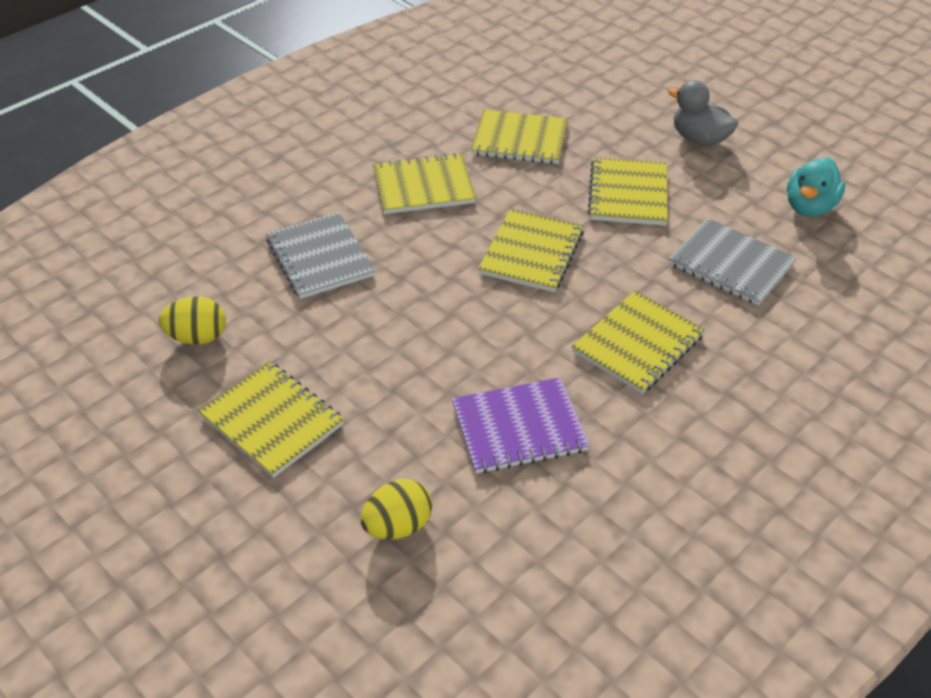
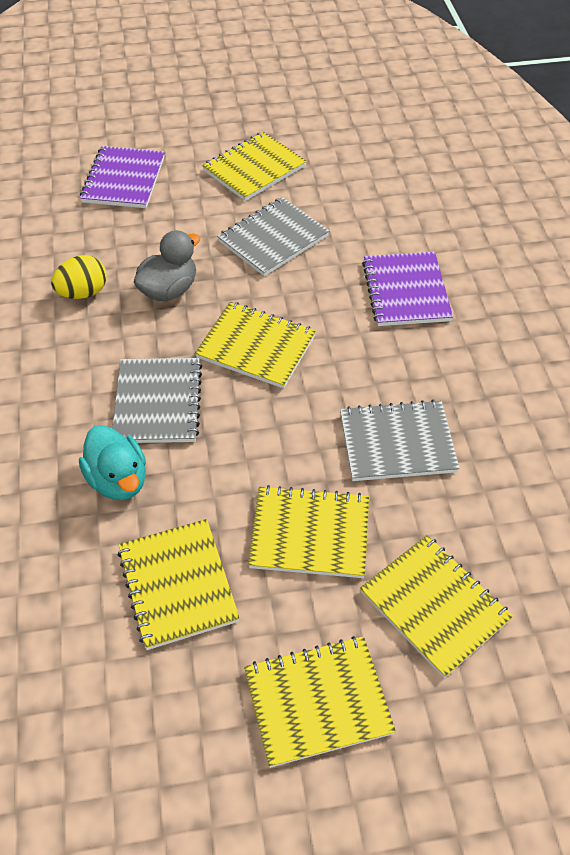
grey notebook: [266,212,375,299] [669,218,797,306] = 2 -> [112,358,202,443] [217,197,329,276] [340,400,459,481] = 3
purple notebook: [452,377,590,474] = 1 -> [80,146,165,208] [362,252,453,326] = 2
yellow egg: [159,296,226,345] [361,479,432,540] = 2 -> [51,255,107,299] = 1

